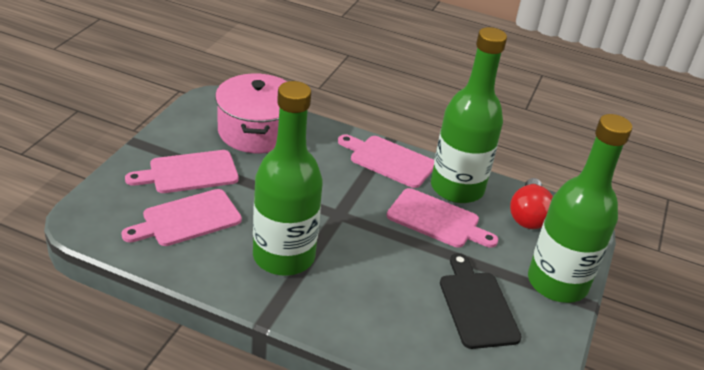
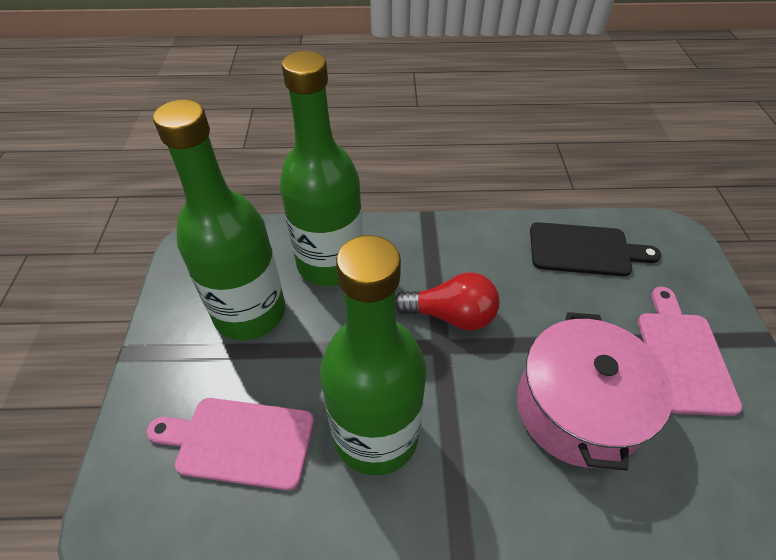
pink cutting board: [121,189,242,246] [125,150,239,193] [338,134,434,188] [387,188,498,248] = 4 -> [147,398,314,490] [638,287,742,416] = 2

